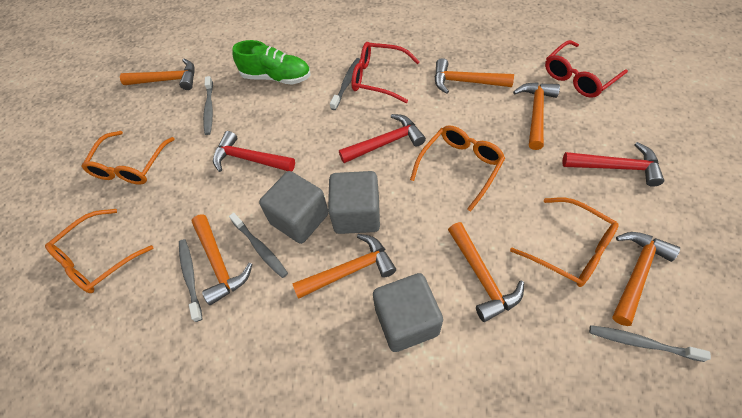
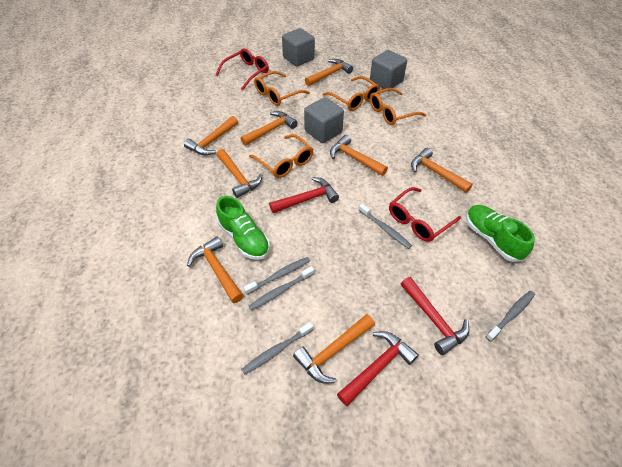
green shoe: [233,40,311,84] = 1 -> [216,196,270,260] [466,205,535,262] = 2
orange hammer: [120,59,194,90] [191,214,252,305] [292,234,396,299] [434,58,514,94] [448,222,524,322] [513,82,560,150] [612,232,680,326] = 7 -> [184,116,238,156] [187,236,244,303] [216,149,262,198] [241,111,298,146] [293,314,375,383] [305,59,353,86] [330,135,388,176] [411,148,473,193] = 8

